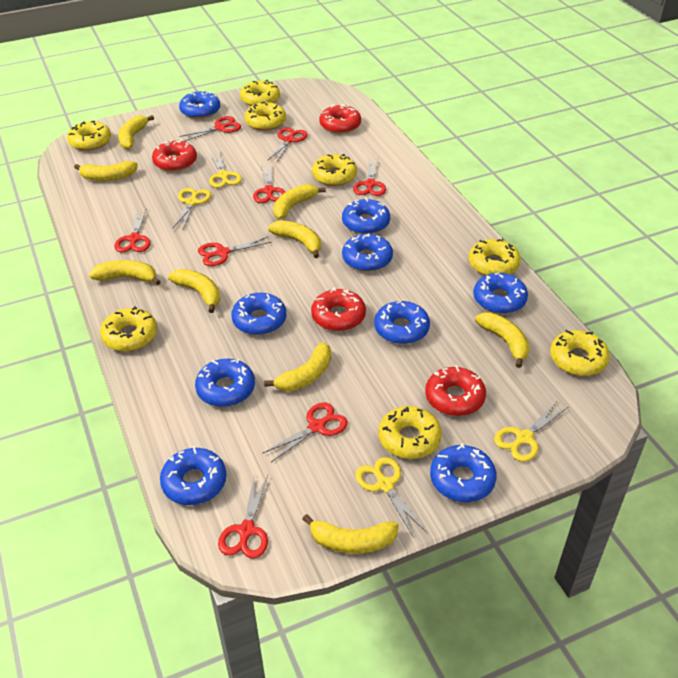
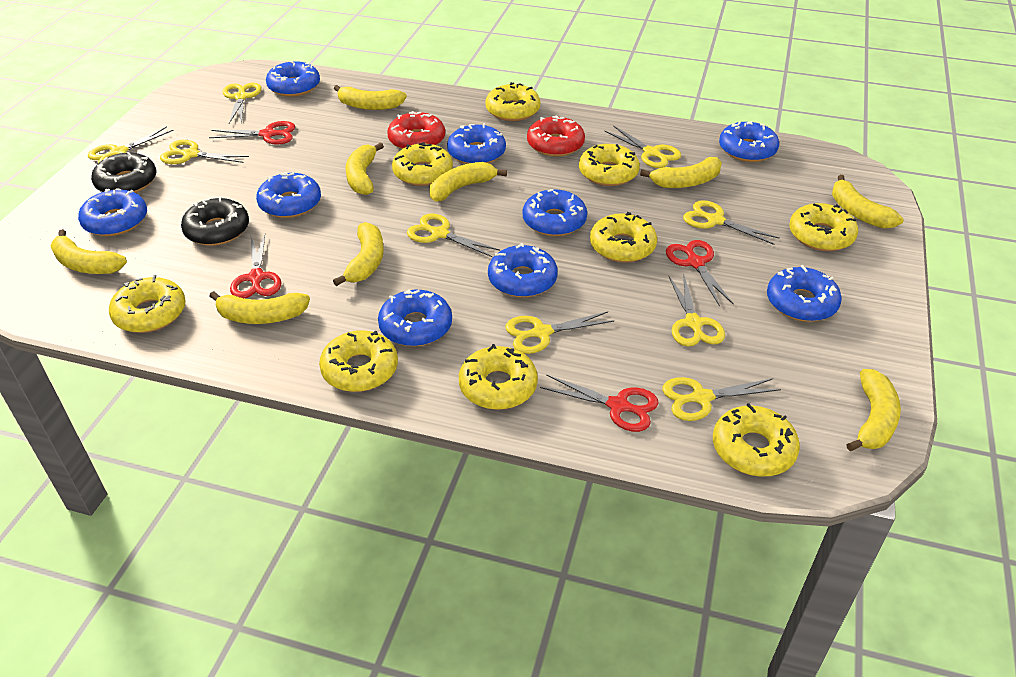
black donut: none = 0 -> [91,152,156,193] [181,196,249,246] = 2
red donut: [152,140,197,172] [311,288,366,331] [319,104,361,134] [425,365,486,416] = 4 -> [387,111,445,149] [527,115,585,157] = 2
red scissors: [114,208,150,252] [180,116,241,141] [198,236,271,266] [218,473,268,559] [253,164,285,203] [263,402,348,462] [268,127,308,163] [353,159,386,196] = 8 -> [209,121,295,145] [230,234,282,298] [540,375,659,432] [666,240,734,307] = 4
yellow donut: [67,121,111,151] [100,306,157,351] [240,80,280,106] [244,102,286,131] [312,154,357,186] [378,406,442,459] [469,239,521,275] [550,330,610,376] = 8 -> [109,275,186,333] [319,330,398,392] [392,142,453,186] [459,344,538,410] [485,82,540,121] [579,144,640,186] [590,212,657,263] [713,403,800,477] [789,203,858,251] = 9
yellow scissors: [172,188,211,231] [209,150,242,188] [355,457,426,536] [494,401,568,462] = 4 -> [88,126,174,163] [160,140,249,164] [223,83,262,124] [407,213,500,257] [505,312,614,354] [605,125,681,168] [662,377,781,421] [669,274,725,346] [683,200,780,245] = 9

